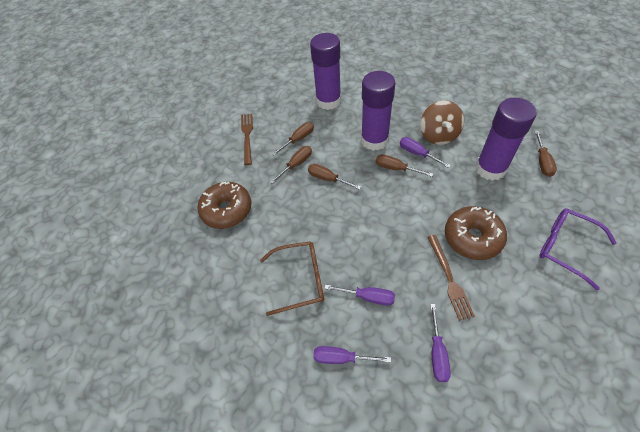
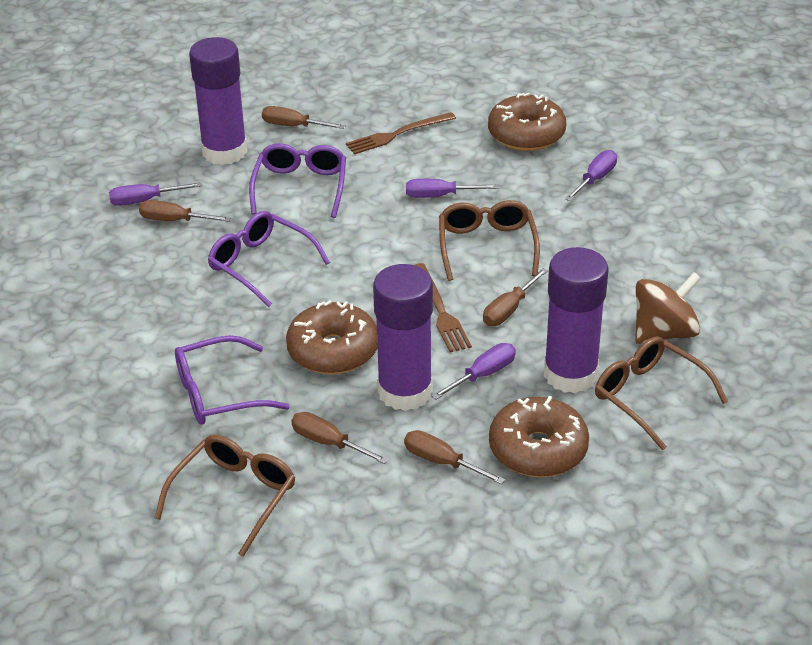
brown donut: [197,182,251,229] [445,206,507,260] = 2 -> [286,300,378,374] [488,93,566,151] [489,396,589,477] = 3
brown glasses: [260,241,324,316] = 1 -> [154,435,295,557] [439,200,540,281] [595,336,728,450] = 3
purple glasses: [539,208,617,290] = 1 -> [175,335,290,425] [208,211,330,307] [249,143,346,218] = 3

